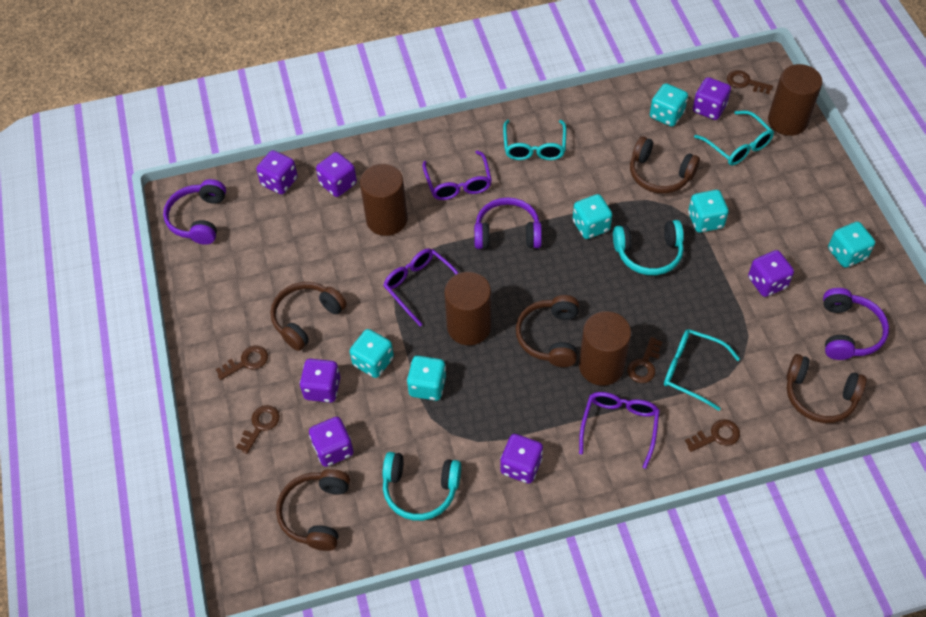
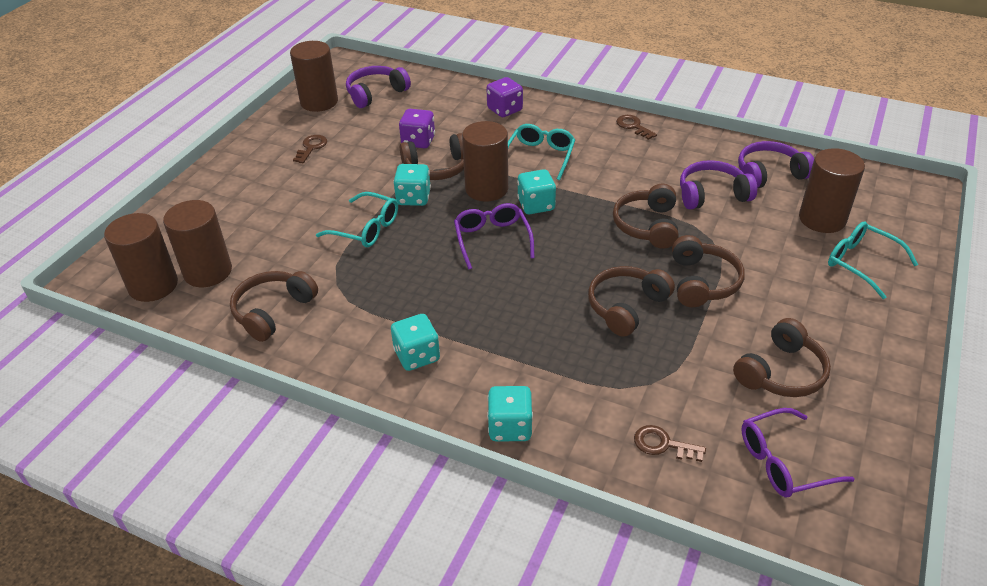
brown cylinder: [360,164,408,236] [444,272,491,345] [579,311,631,386] [768,64,823,136] = 4 -> [104,213,178,302] [163,200,232,287] [290,41,338,112] [462,121,508,201] [799,148,865,233] = 5
brown headphones: [271,282,347,351] [276,469,350,551] [516,295,579,367] [630,136,700,194] [786,354,867,423] = 5 -> [230,271,318,342] [400,133,464,180] [588,266,675,337] [613,184,678,249] [672,235,745,307] [733,318,831,397] = 6
brown key: [216,345,268,380] [236,405,280,454] [627,337,662,383] [685,419,740,452] [727,70,773,94] = 5 -> [293,135,327,163] [616,115,657,140] [634,425,706,462] = 3
purple dice: [256,150,298,194] [300,359,340,403] [309,417,354,467] [316,152,357,197] [500,434,543,484] [693,77,731,120] [748,250,794,297] = 7 -> [399,109,435,148] [486,77,523,117] = 2
purple glasses: [383,248,458,326] [423,150,492,200] [579,392,660,469] = 3 -> [454,203,535,270] [741,408,854,498] = 2
turquoise dice: [350,329,394,378] [407,356,446,401] [573,194,612,239] [650,83,688,127] [688,190,729,233] [828,222,875,268] = 6 -> [391,314,440,371] [393,164,431,206] [487,386,533,442] [517,169,556,214] = 4
turquoise headphones: [382,452,461,521] [613,220,684,275] = 2 -> none = 0

